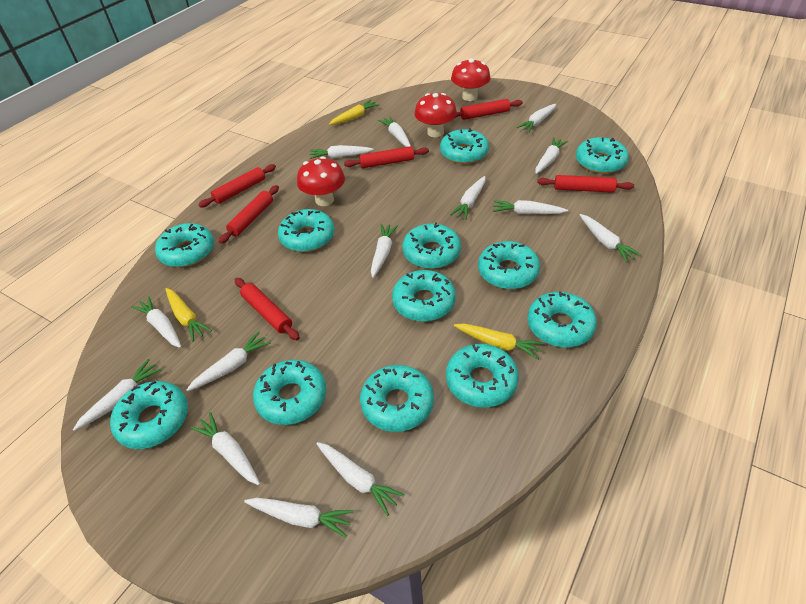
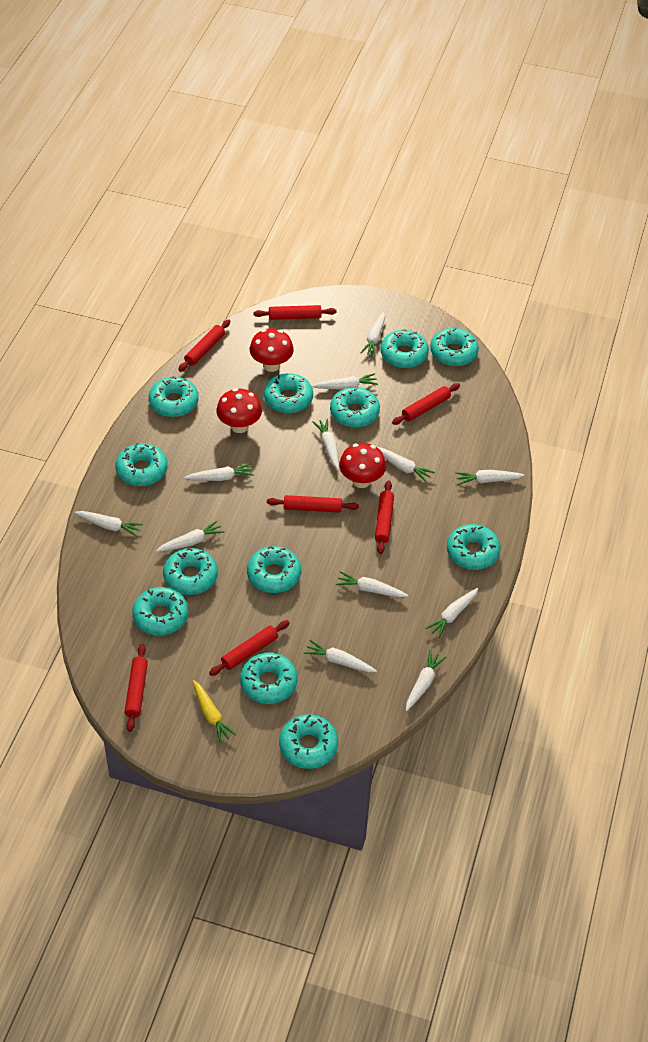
red rolling pin: [198,164,276,208] [219,185,279,244] [235,278,300,340] [344,146,429,168] [455,99,523,120] [537,175,634,193] = 6 -> [124,644,148,732] [178,319,230,372] [209,620,289,676] [253,305,337,320] [267,495,359,513] [375,480,394,554] [392,383,460,425] = 7
white carrot: [73,359,162,431] [131,296,181,348] [186,331,271,392] [190,412,260,485] [244,498,353,538] [310,145,374,159] [316,442,405,516] [371,224,398,278] [378,116,411,147] [450,176,485,220] [493,200,568,214] [517,104,556,133] [535,137,568,174] [580,214,641,262] = 14 -> [74,511,143,537] [156,520,225,552] [184,463,254,481] [304,640,377,672] [312,373,378,390] [313,418,339,470] [336,571,408,597] [361,312,385,356] [377,447,435,483] [406,650,446,711] [425,588,478,638] [456,470,525,485] = 12
yellow carrot: [166,288,212,342] [329,100,380,125] [454,323,544,359] = 3 -> [193,680,236,743] = 1

